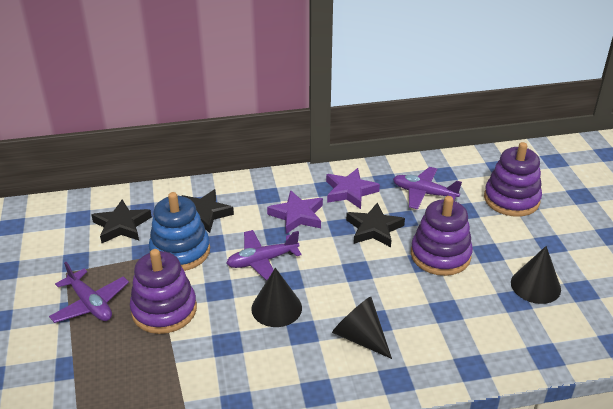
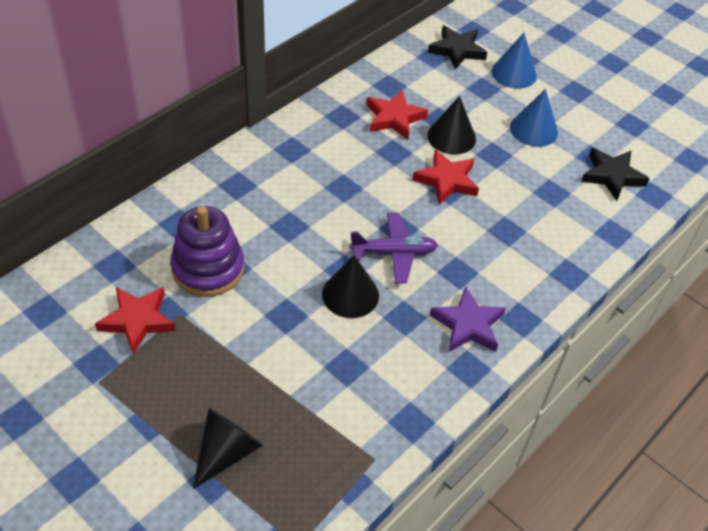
black star: [91,200,152,243] [182,189,234,233] [346,203,405,247] = 3 -> [428,25,487,70] [581,148,650,201] = 2
blue cone: none = 0 -> [492,33,537,89] [510,89,558,147] = 2
blue stacking toy: [149,192,210,271] = 1 -> none = 0
purple plane: [49,262,129,323] [226,230,302,281] [393,167,462,209] = 3 -> [349,213,438,284] = 1
purple stacking toy: [130,249,197,334] [411,196,473,276] [484,142,542,217] = 3 -> [170,206,244,297] = 1
purple star: [267,190,323,234] [326,168,380,209] = 2 -> [430,286,506,352] = 1
red star: none = 0 -> [95,287,176,354] [366,90,428,139] [412,150,479,205] = 3

